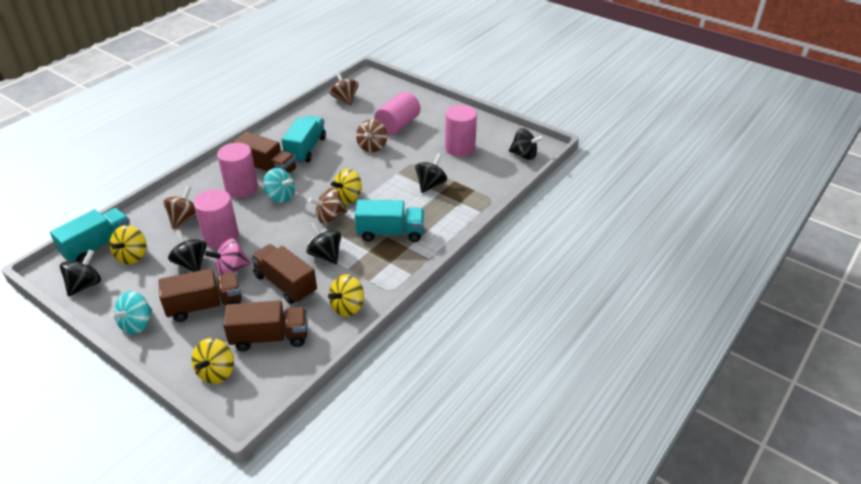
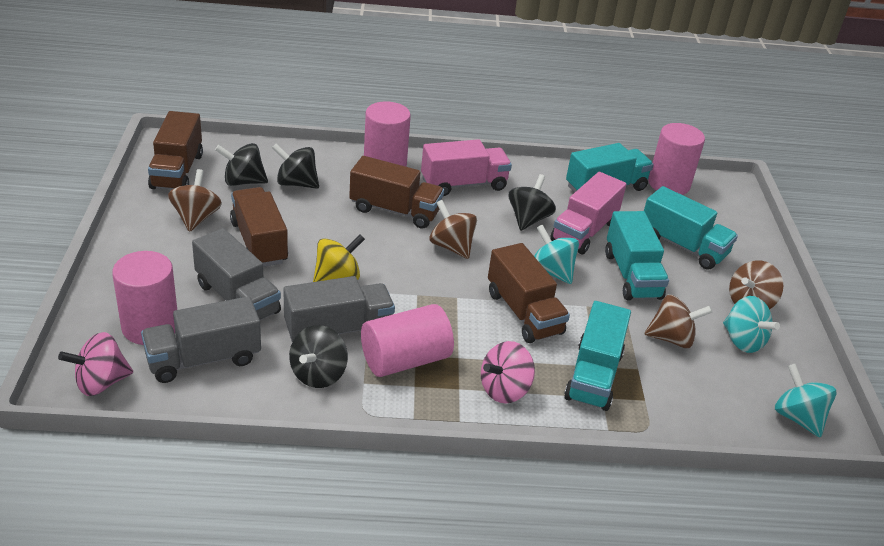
black spinning top: [60,250,101,297] [168,229,207,272] [306,222,341,264] [415,153,447,193] [509,128,544,160] = 5 -> [215,143,268,186] [272,144,319,189] [289,325,348,388] [509,174,556,231] = 4
grey truck: none = 0 -> [141,296,261,383] [192,228,281,320] [283,276,395,342] = 3
pink spinning top: [205,239,251,275] = 1 -> [58,332,133,396] [481,341,535,404] = 2
pink truck: none = 0 -> [421,139,512,196] [550,172,627,255] = 2
turquoise spinning top: [110,291,152,335] [263,168,295,203] = 2 -> [534,224,579,284] [723,296,780,353] [775,364,836,437] = 3
turquoise truck: [50,208,130,263] [282,116,326,163] [355,200,424,242] = 3 -> [564,301,631,411] [566,143,654,192] [605,211,669,300] [644,186,738,270] = 4
yellow spinning top: [109,225,146,264] [192,338,234,384] [328,274,364,317] [331,169,362,205] = 4 -> [313,235,365,282] = 1

